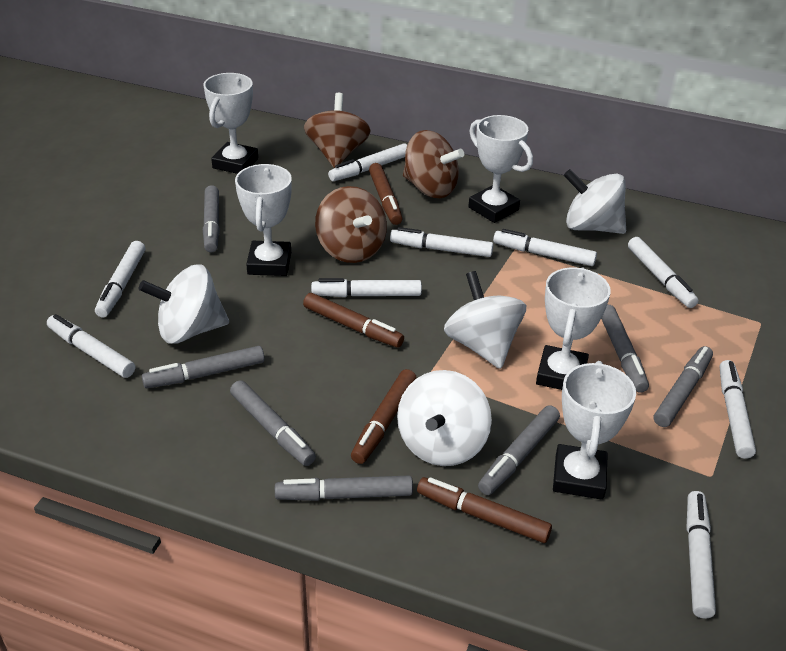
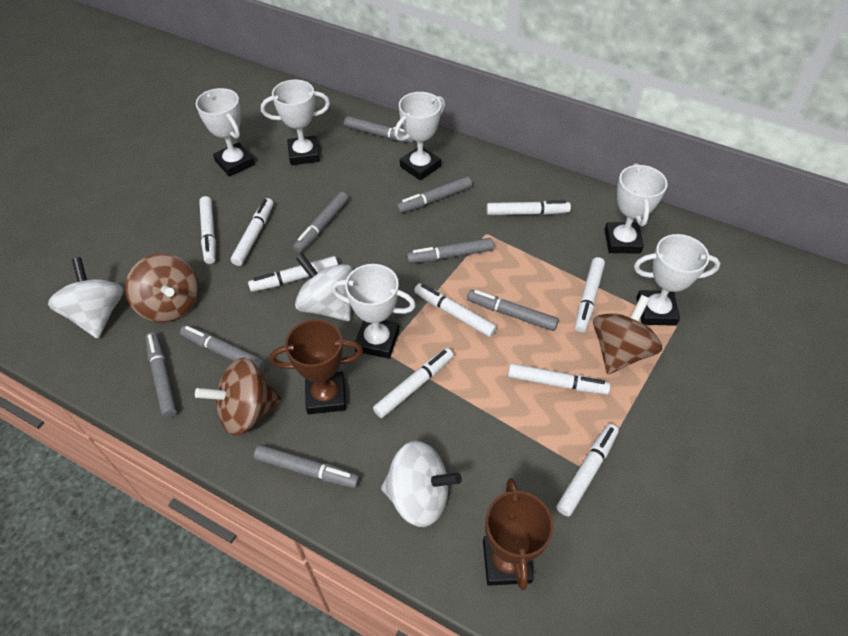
brown marker: [303,293,404,348] [351,369,417,464] [369,163,403,225] [417,477,552,543] = 4 -> none = 0
brown trophy: none = 0 -> [270,319,363,414] [483,478,553,590] = 2
grey marker: [142,346,265,388] [203,185,220,253] [230,380,316,466] [275,475,413,501] [478,405,560,495] [601,305,649,393] [654,346,713,427] = 7 -> [145,332,177,418] [180,325,266,372] [254,445,360,488] [293,192,349,253] [344,116,415,144] [396,176,472,213] [406,238,494,263] [467,290,559,331] = 8
white spinning top: [139,264,229,344] [397,370,492,466] [444,271,526,369] [564,169,626,234] = 4 -> [48,257,124,339] [295,254,353,321] [381,441,462,527] = 3
white trophy: [203,73,258,174] [235,164,292,276] [468,115,533,223] [536,267,611,390] [553,361,636,500] = 5 -> [196,88,255,177] [261,80,330,165] [331,264,416,359] [394,92,445,180] [605,163,668,254] [634,234,720,326] = 6

